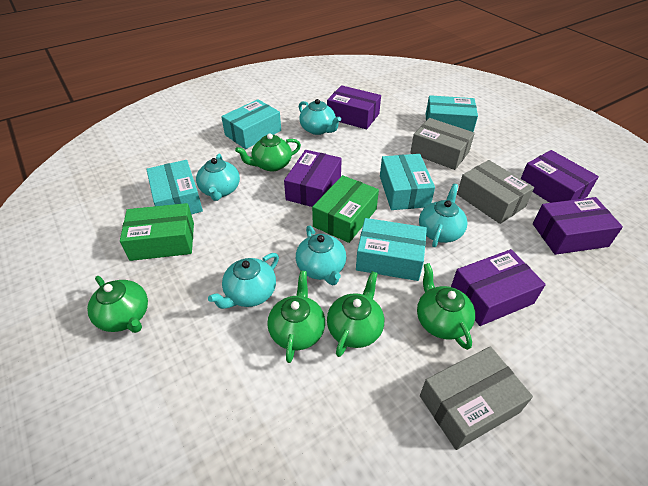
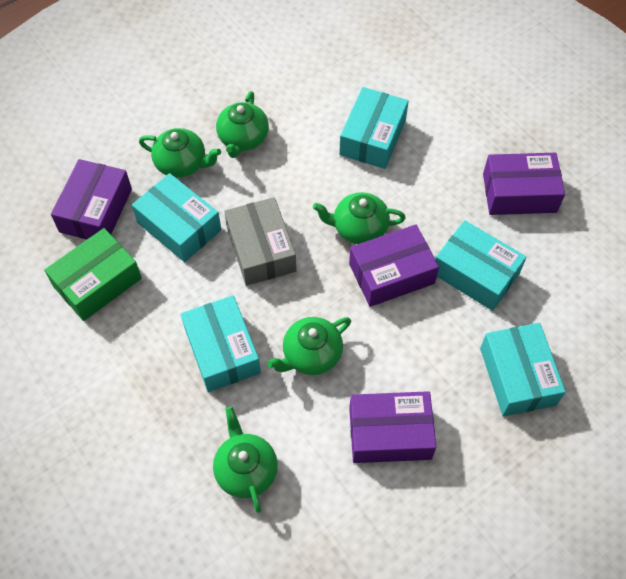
green box: [120,203,194,261] [312,175,379,243] = 2 -> [44,228,142,321] = 1
grey box: [410,118,475,170] [420,346,533,450] [457,160,534,224] = 3 -> [224,197,296,286] = 1
purple box: [284,150,342,207] [327,85,381,129] [451,249,546,326] [521,150,599,203] [533,197,623,255] = 5 -> [51,159,132,239] [349,224,439,307] [349,391,436,463] [483,153,565,215] = 4
turquoise teapot: [196,154,240,201] [208,253,279,309] [296,226,346,285] [299,99,341,135] [419,184,468,247] = 5 -> none = 0

